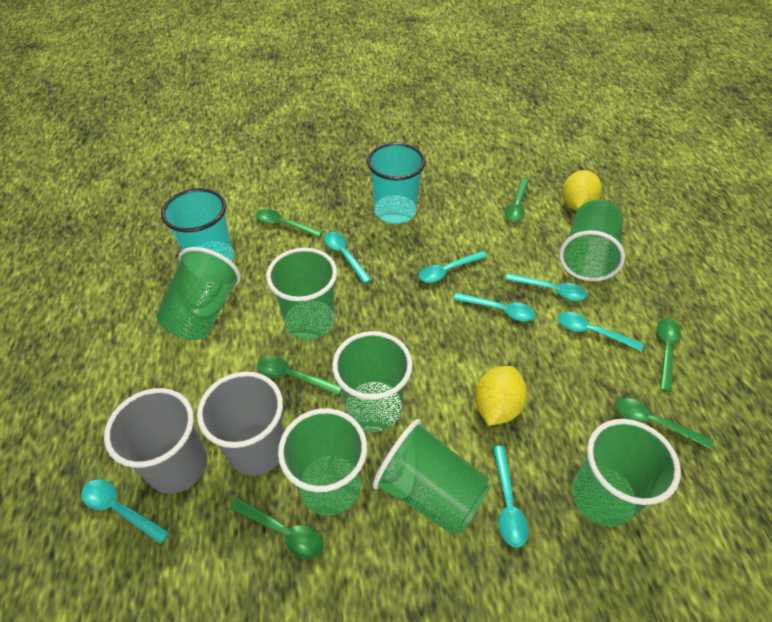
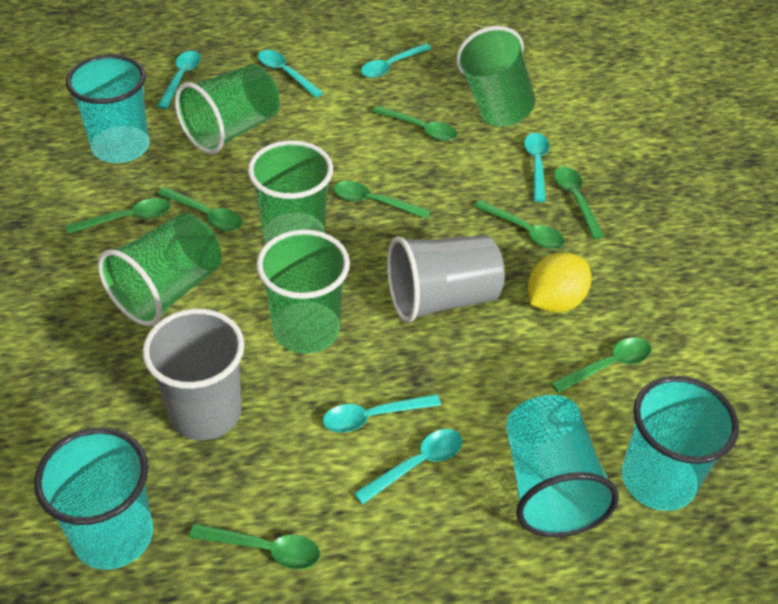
green cup: [156,247,241,340] [266,248,337,340] [278,408,367,516] [332,331,412,432] [372,419,491,536] [559,200,625,281] [572,419,681,527] = 7 -> [98,213,222,326] [175,64,280,154] [248,140,333,243] [256,230,350,354] [456,26,536,127] = 5
green spoon: [230,497,324,559] [255,209,322,237] [257,356,342,395] [505,179,529,222] [615,398,713,449] [657,318,681,392] = 6 -> [66,198,170,234] [157,187,242,231] [189,524,320,569] [333,181,431,219] [372,106,457,141] [474,200,565,249] [551,337,651,394] [554,167,604,239] = 8
turquoise cup: [161,188,234,262] [367,142,426,224] = 2 -> [34,427,153,570] [66,54,150,163] [506,395,619,537] [622,376,739,511] = 4
turquoise spoon: [81,479,170,544] [324,232,372,284] [419,251,487,283] [453,293,536,321] [493,446,529,548] [506,273,587,301] [558,312,644,351] = 7 -> [157,51,201,109] [258,50,323,98] [323,394,441,433] [354,429,462,505] [361,43,431,78] [524,133,550,202] = 6
yellow lemon: [475,366,527,426] [562,170,602,211] = 2 -> [528,252,591,313] = 1

